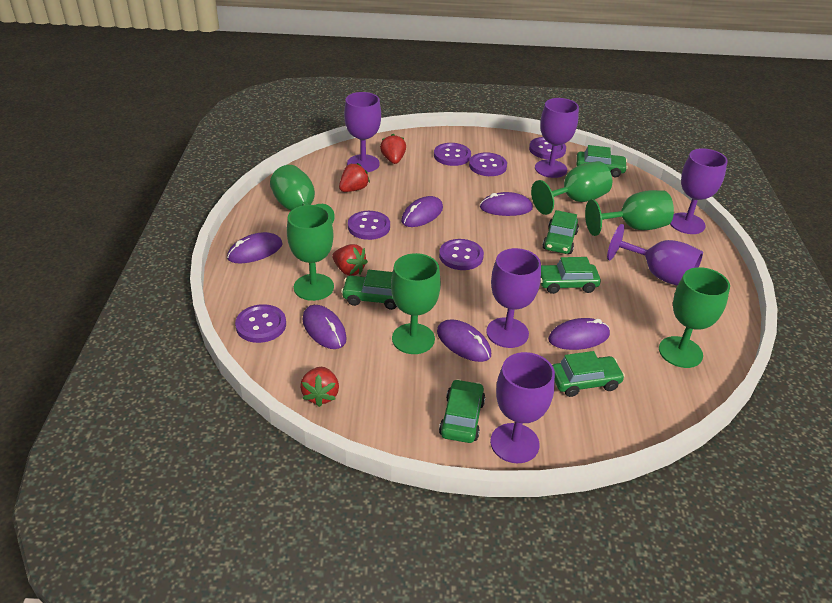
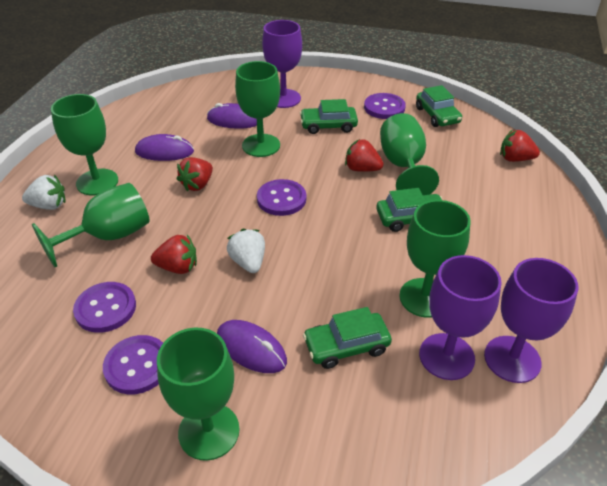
green car: [341,270,397,310] [439,379,485,443] [540,257,601,294] [543,210,579,254] [552,351,625,397] [576,145,628,177] = 6 -> [300,99,358,134] [303,307,392,369] [376,188,442,232] [416,85,462,127] = 4
purple button: [235,304,286,343] [348,211,390,240] [434,143,471,166] [439,239,484,270] [469,152,507,176] [529,137,566,160] = 6 -> [73,282,136,333] [103,335,163,394] [257,179,306,216] [364,93,406,119] = 4
purple goblet: [344,92,381,172] [486,248,541,348] [490,352,555,463] [535,98,579,178] [607,224,703,286] [670,148,728,234] = 6 -> [262,20,302,108] [419,255,502,380] [484,258,578,383] = 3
purple mouse: [227,232,283,263] [303,305,347,349] [401,196,443,227] [437,320,491,362] [480,192,533,216] [548,318,610,350] = 6 -> [135,134,194,161] [207,103,257,129] [217,320,287,373] = 3
white strawberry: none = 0 -> [22,175,66,210] [227,229,265,273] = 2

